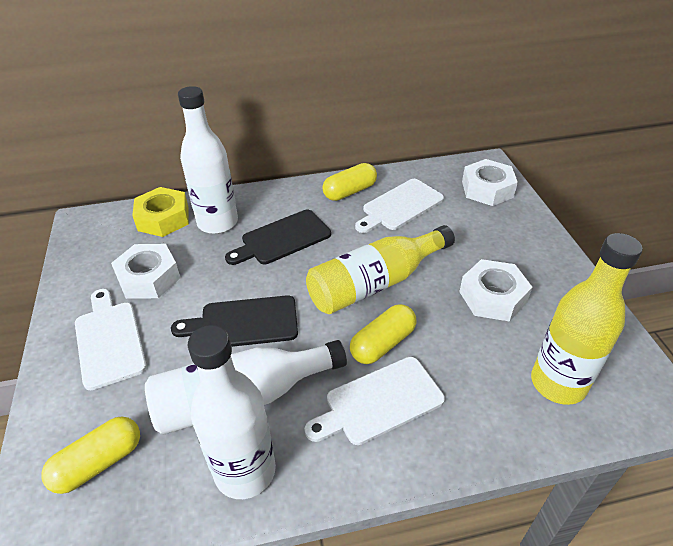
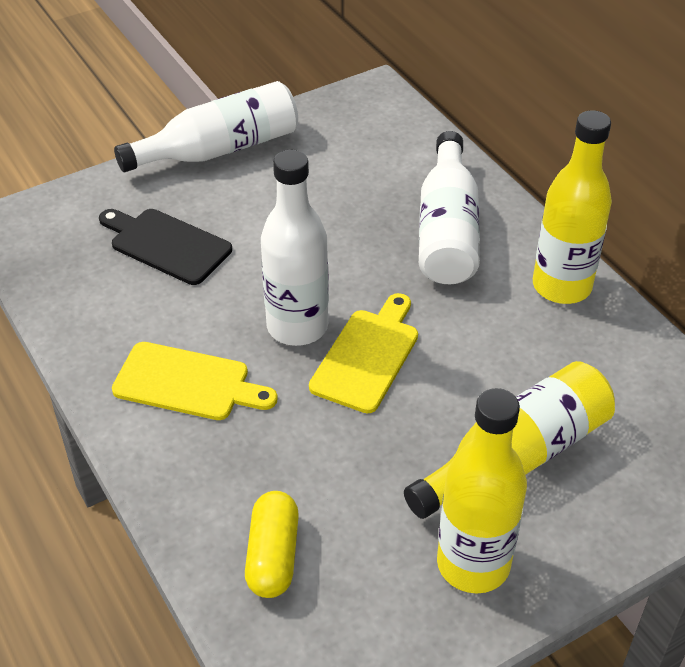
black cutting board: [171,295,298,347] [225,210,331,265] = 2 -> [99,209,232,285] = 1
white cutting board: [75,289,147,390] [305,357,445,445] [355,179,444,233] = 3 -> none = 0
white nut: [111,244,180,299] [459,259,532,322] [462,159,518,206] = 3 -> none = 0
yellow bottle: [306,225,455,314] [531,233,643,405] = 2 -> [404,361,615,519] [437,388,527,593] [533,110,612,304] = 3
yellow capsule: [41,417,140,494] [322,163,377,201] [350,304,417,364] = 3 -> [245,491,299,598] = 1
yellow cutting board: none = 0 -> [112,342,278,420] [309,293,418,413] = 2
yellow nut: [132,187,189,237] = 1 -> none = 0

